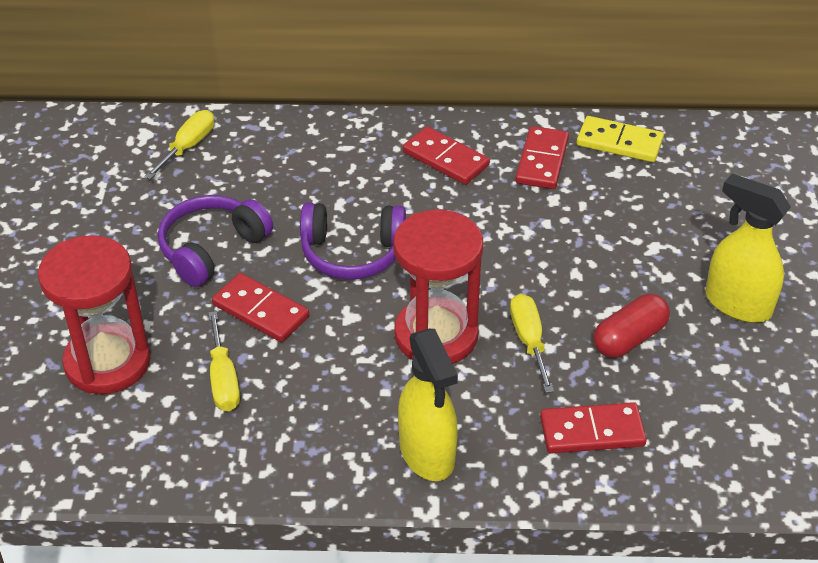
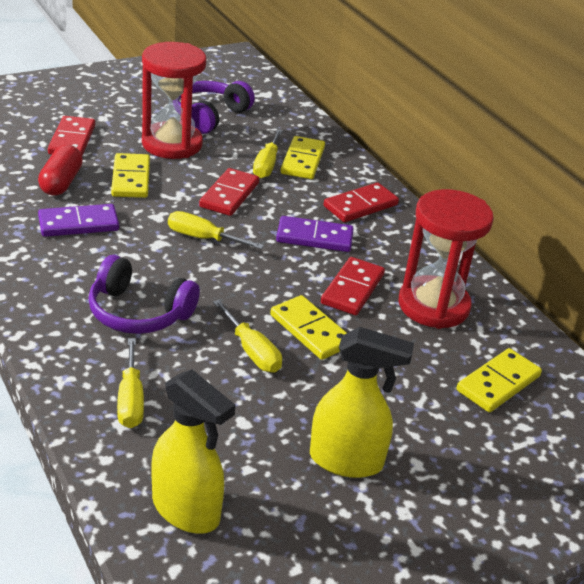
purple domino: none = 0 -> [38,204,119,237] [276,216,354,252] = 2
yellow domino: [577,116,664,162] = 1 -> [111,153,150,198] [270,295,347,360] [281,136,325,179] [457,348,542,412] = 4
yellow screwdriver: [144,110,215,179] [208,311,240,411] [510,294,554,393] = 3 -> [117,338,144,428] [168,211,264,249] [213,299,282,373] [253,129,283,178] = 4

